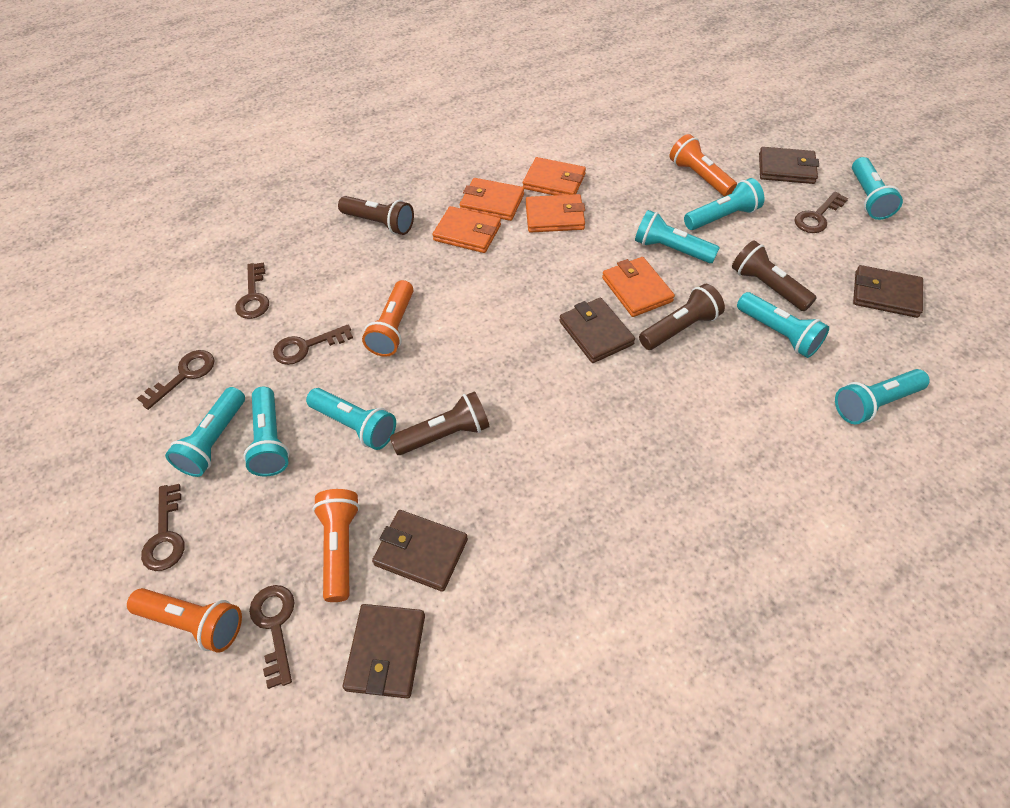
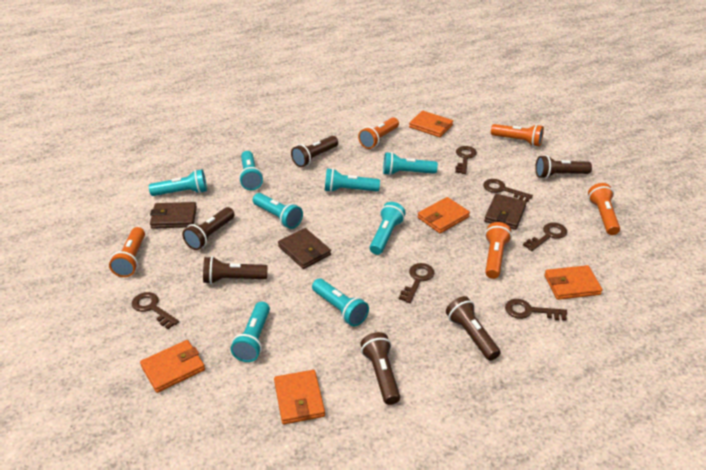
brown flashlight: [338,196,414,235] [390,391,490,455] [639,284,725,350] [732,240,817,311] = 4 -> [182,207,235,250] [203,256,268,284] [291,136,338,167] [360,332,400,405] [446,296,501,361] [535,155,592,179] = 6
brown wallet: [343,604,425,698] [372,510,468,592] [559,298,635,363] [759,147,819,184] [853,265,923,318] = 5 -> [150,202,197,229] [278,228,331,269] [484,194,527,230] = 3
orange flashlight: [127,588,242,653] [313,489,360,602] [362,280,413,357] [669,134,737,197] = 4 -> [109,227,145,277] [358,117,399,149] [485,222,512,279] [491,124,544,147] [588,183,620,235] = 5

